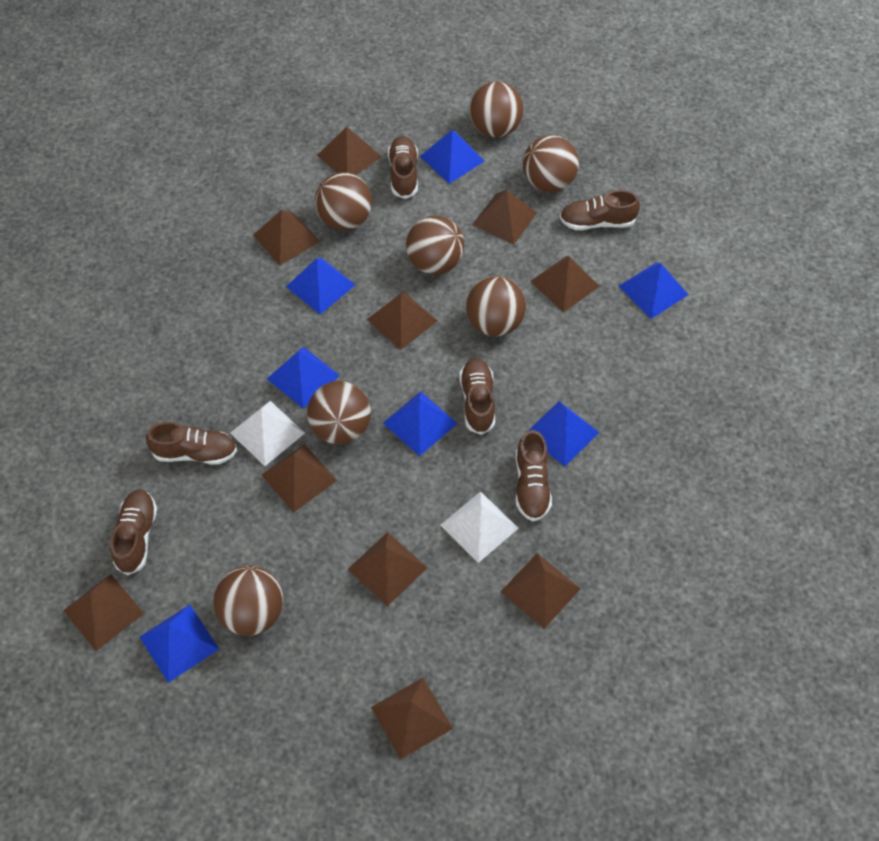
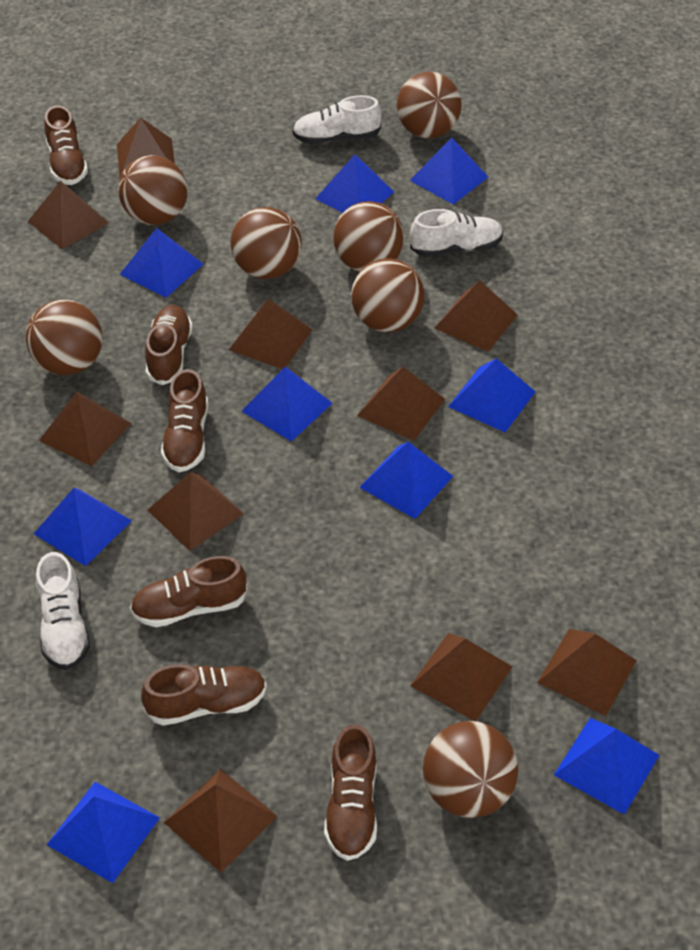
blue pyramid: [140,605,219,683] [267,347,340,409] [286,258,355,314] [383,391,458,456] [420,129,485,184] [527,401,600,466] [619,263,689,319] = 7 -> [34,488,132,566] [47,782,160,883] [120,228,203,298] [242,367,332,442] [315,154,394,213] [359,442,453,519] [410,138,488,205] [448,358,536,432] [554,718,660,815] = 9
white pyramid: [230,401,305,466] [441,491,519,563] = 2 -> none = 0
white shoe: none = 0 -> [36,552,90,670] [293,95,382,144] [410,209,503,257] = 3

